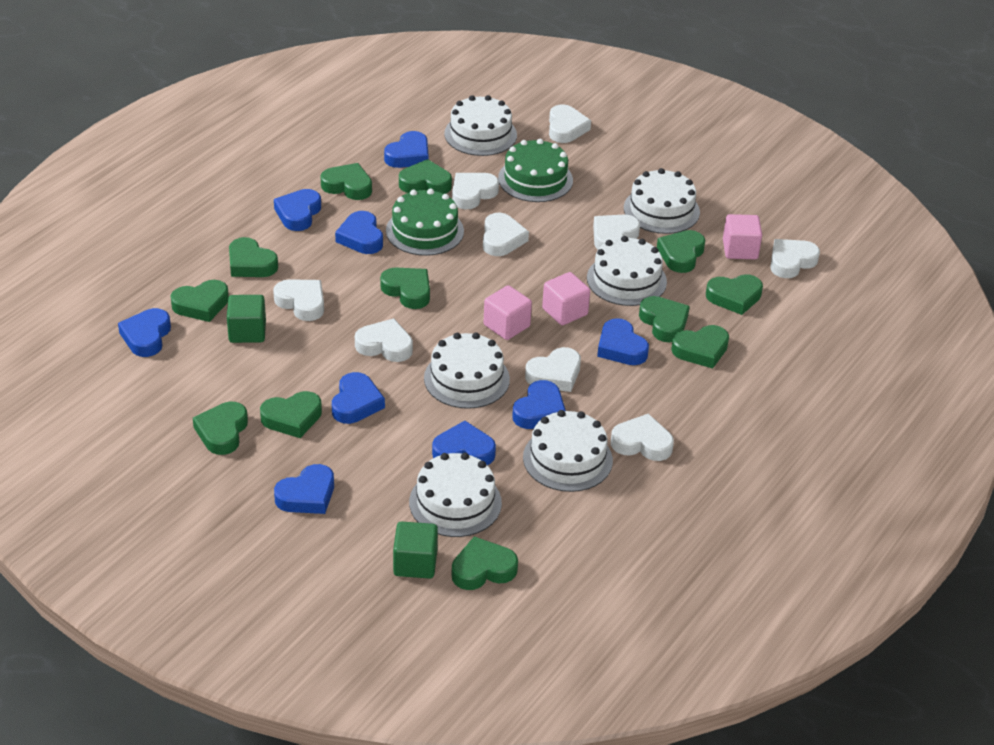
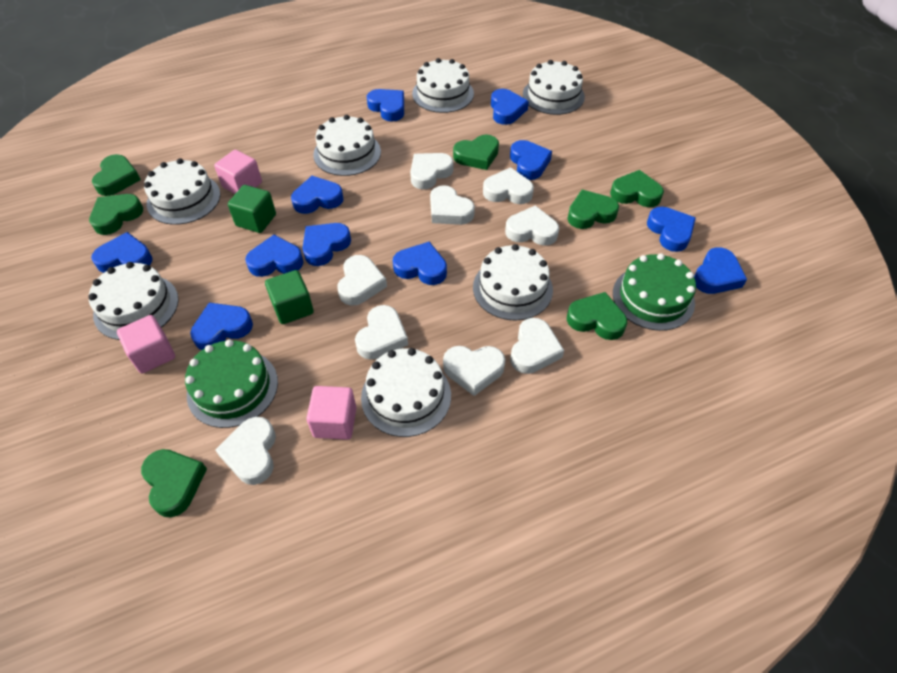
blue heart: [118,308,171,357] [274,189,321,231] [274,464,334,514] [332,372,385,424] [335,211,383,254] [384,131,428,168] [432,421,496,465] [512,380,566,429] [597,318,649,365] = 9 -> [91,232,152,273] [190,303,253,350] [245,235,304,277] [291,176,343,214] [303,223,351,266] [367,89,404,122] [393,241,447,285] [491,89,529,125] [510,140,552,180] [647,207,696,252] [694,247,747,294] = 11
green heart: [171,280,229,322] [193,402,248,455] [229,237,278,277] [260,391,322,438] [320,163,372,200] [380,267,430,309] [399,159,452,194] [452,536,518,590] [639,296,690,342] [657,230,705,273] [671,325,729,369] [706,274,763,315] = 12 -> [89,194,143,235] [92,154,141,196] [141,449,207,517] [453,134,499,170] [567,190,619,229] [567,292,627,340] [610,170,664,207] = 7
white cake: [409,453,502,537] [424,333,510,409] [444,95,517,156] [523,410,613,492] [587,236,667,306] [624,168,700,234] = 6 -> [88,262,179,340] [144,158,220,225] [313,115,381,176] [361,348,451,437] [412,58,474,113] [473,244,553,321] [523,60,585,115] = 7

